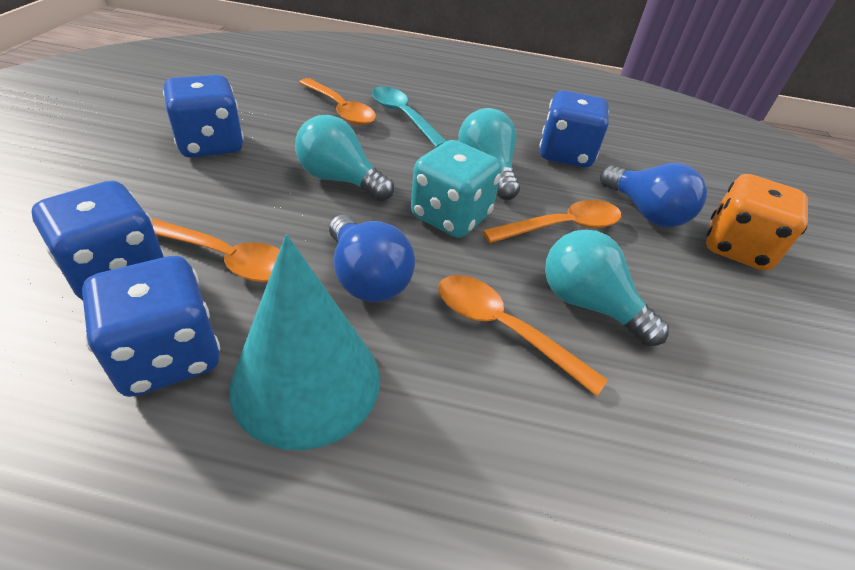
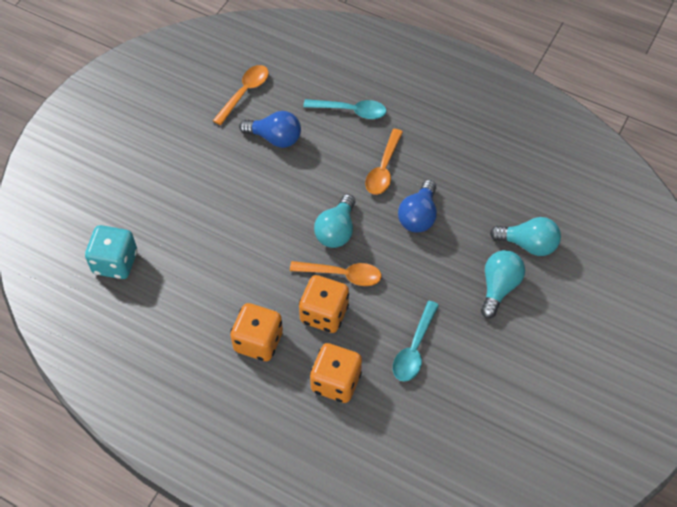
blue dice: [32,181,165,300] [82,256,220,397] [163,75,244,158] [539,90,609,168] = 4 -> none = 0
orange dice: [706,174,808,270] = 1 -> [230,303,283,361] [299,275,349,333] [310,343,362,403] = 3
orange spoon: [151,218,280,282] [299,78,376,125] [438,275,608,396] [483,200,621,243] = 4 -> [213,65,269,125] [290,261,382,286] [365,129,403,195] = 3
turquoise cone: [229,235,380,450] = 1 -> none = 0
turquoise spoon: [372,86,446,147] = 1 -> [303,99,386,119] [393,301,439,382] = 2

